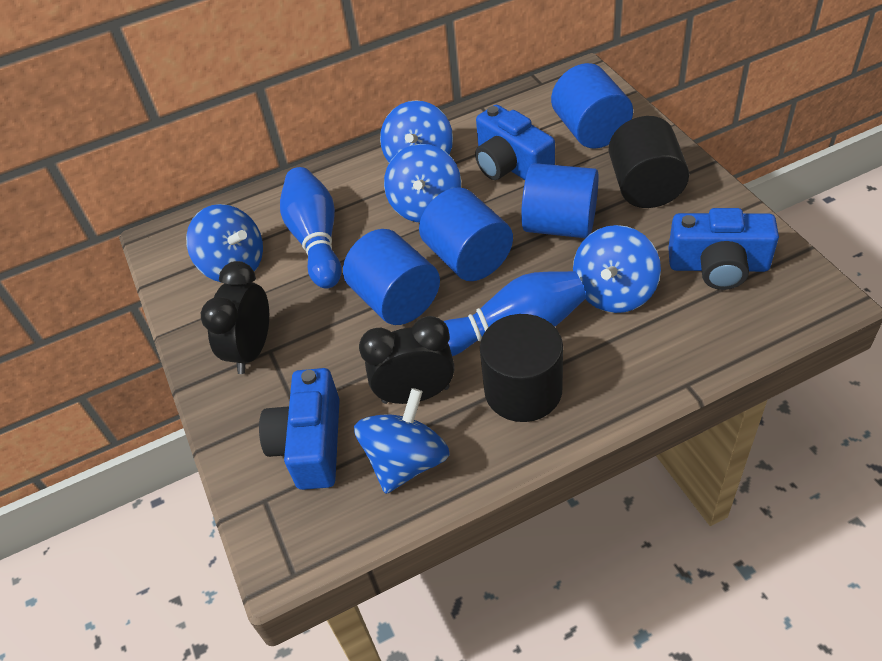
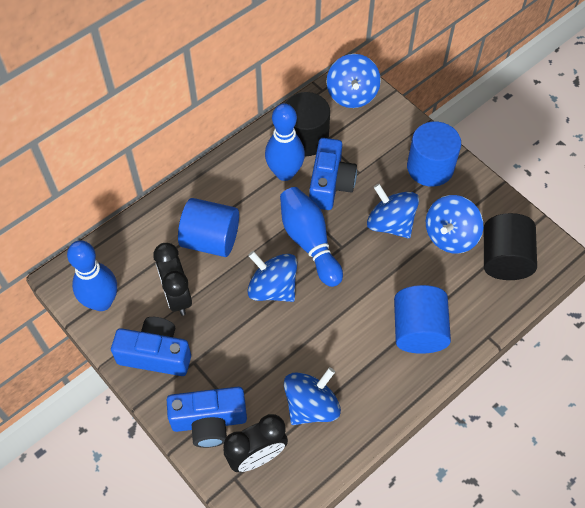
blue bowling pin: [280,167,342,288] [443,271,586,356] = 2 -> [67,240,117,311] [265,103,305,181] [280,187,343,287] = 3
blue cylinder: [343,229,440,325] [419,187,513,281] [521,163,598,238] [551,63,633,149] = 4 -> [178,198,239,257] [394,285,451,354] [407,122,461,187] = 3

